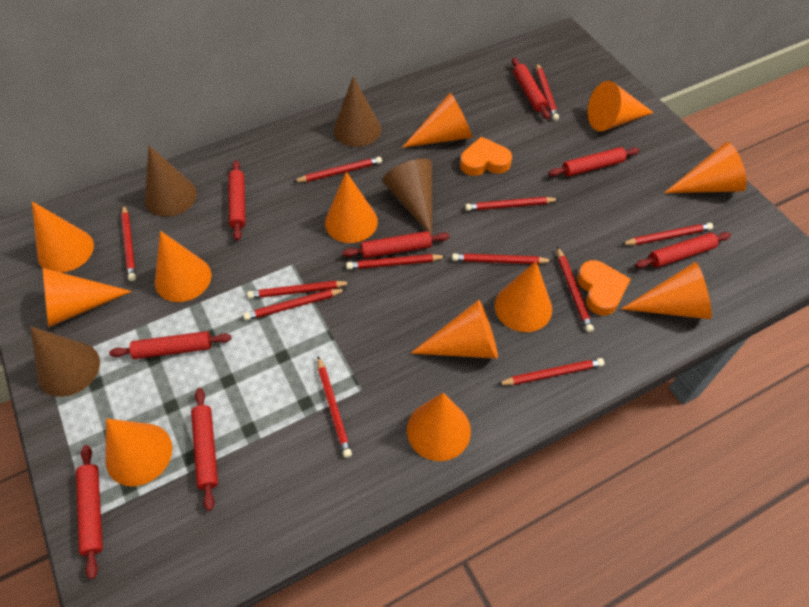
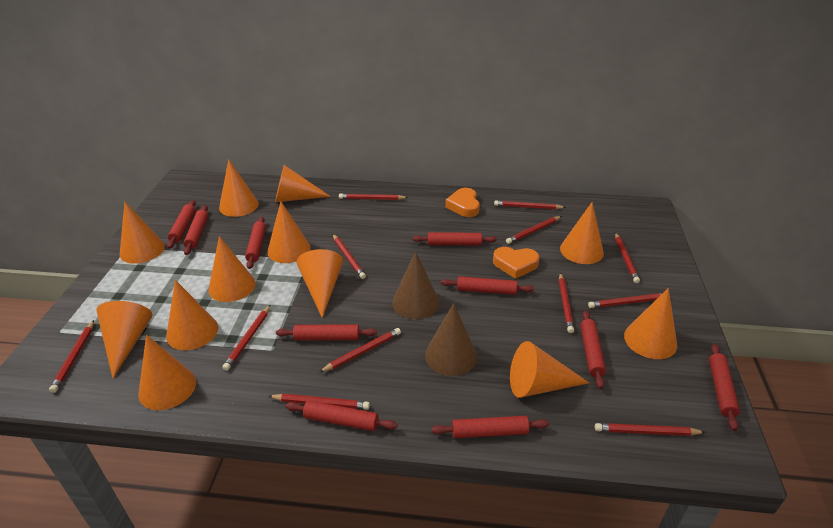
brown cone: [31,327,100,397] [145,146,197,217] [333,76,381,147] [382,159,432,236] = 4 -> [392,251,440,319] [425,303,477,376] = 2
red rolling pin: [76,445,103,579] [109,331,232,359] [191,388,218,511] [228,160,246,240] [343,231,450,258] [512,58,550,119] [549,147,640,177] [635,232,731,268] = 8 -> [167,200,196,249] [183,205,208,255] [245,217,266,269] [276,325,377,340] [285,400,397,431] [413,232,497,246] [431,416,549,438] [441,276,534,295] [580,310,606,389] [709,343,740,431] = 10

